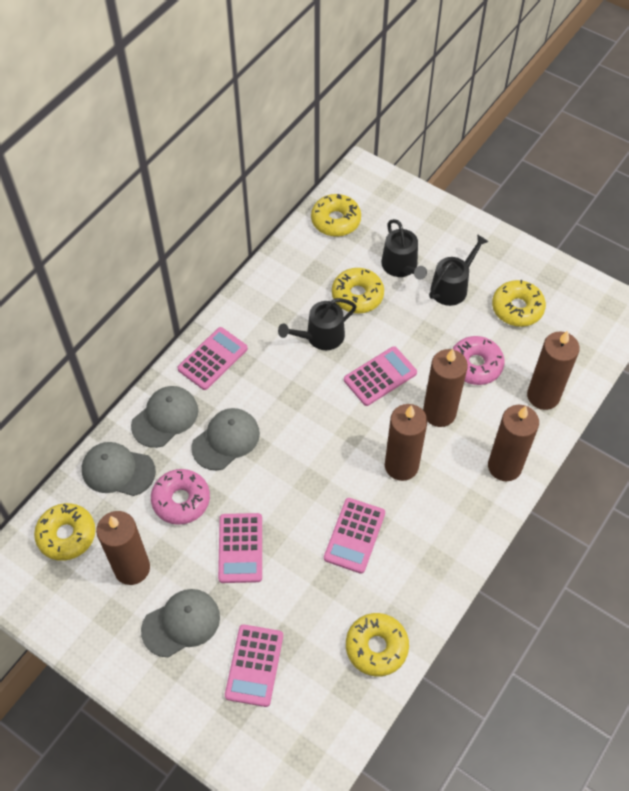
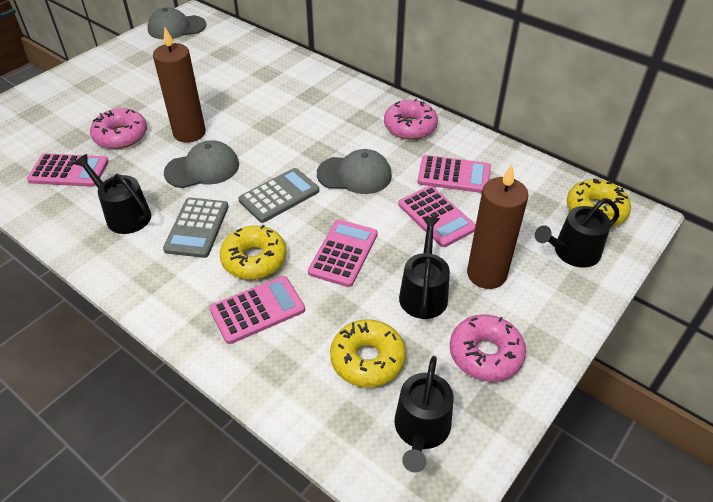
black watering can: [278,298,357,350] [381,219,427,280] [429,234,489,306] = 3 -> [73,154,151,234] [394,356,454,473] [399,217,450,319] [535,198,620,268] = 4
brown candle: [96,511,150,585] [385,404,428,481] [423,349,468,427] [488,405,539,481] [527,331,580,410] = 5 -> [153,27,206,143] [467,165,529,289] = 2
grey calculator: none = 0 -> [163,197,229,258] [238,168,319,223] = 2
grey cap: [82,442,156,496] [131,386,198,448] [141,589,220,657] [191,408,260,471] = 4 -> [147,7,206,40] [164,140,239,188] [317,149,392,194] = 3
pink donut: [151,469,210,525] [452,336,505,385] = 2 -> [90,108,147,149] [384,98,438,140] [450,314,526,382] = 3
yellow donut: [34,503,95,561] [311,194,361,237] [332,268,384,314] [346,613,409,676] [492,280,546,327] = 5 -> [220,225,287,280] [330,319,406,387] [566,178,631,227] = 3

